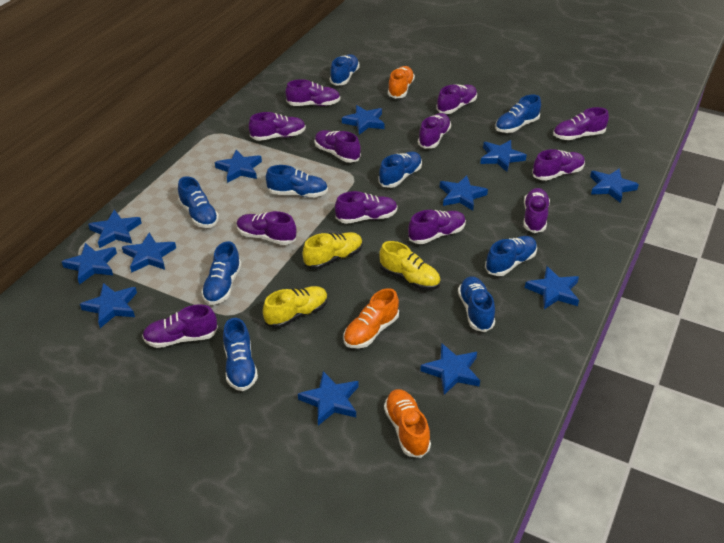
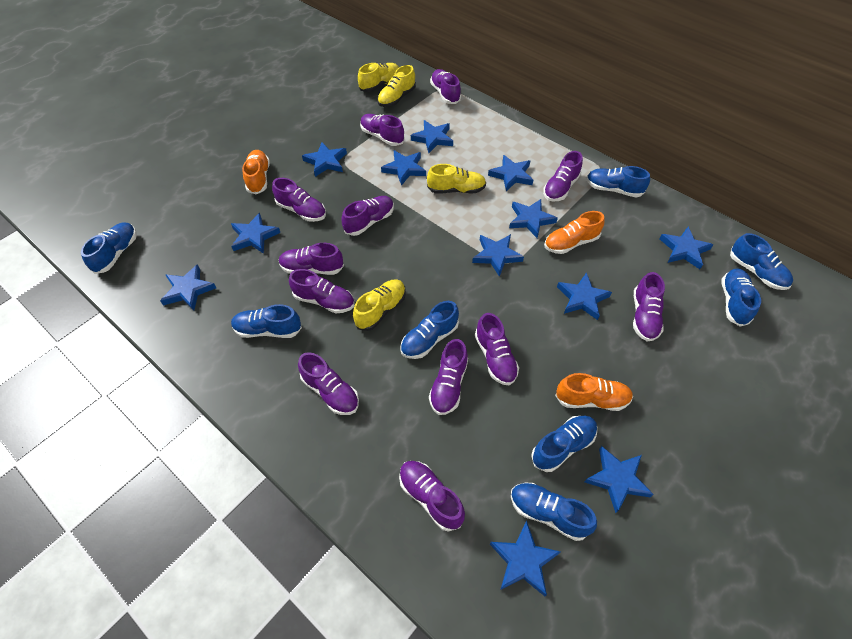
blue shoe: [178,176,219,228] [201,241,241,305] [223,318,258,391] [266,165,328,197] [330,54,360,86] [378,152,422,188] [458,276,495,332] [485,236,537,276] [495,95,541,133] = 9 -> [81,223,137,274] [231,304,302,338] [400,301,459,359] [511,483,597,541] [531,416,597,472] [586,166,650,198] [721,269,761,327] [730,233,793,290] = 8
yellow shoe: [263,286,328,328] [303,232,363,269] [379,241,441,290] = 3 -> [353,280,406,331] [358,62,399,92] [378,65,416,107] [427,164,486,194] = 4

